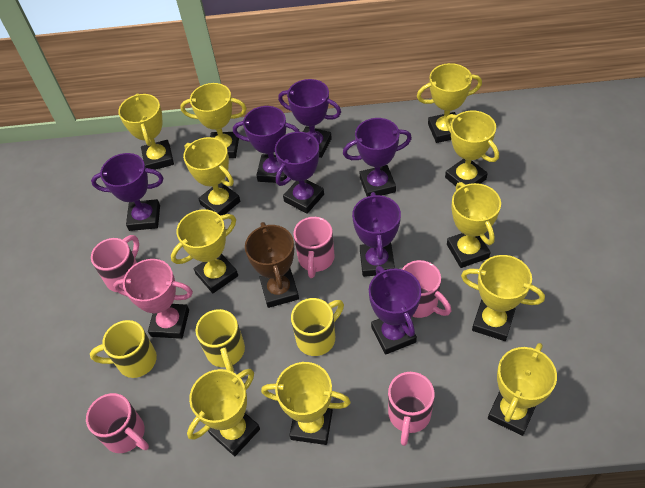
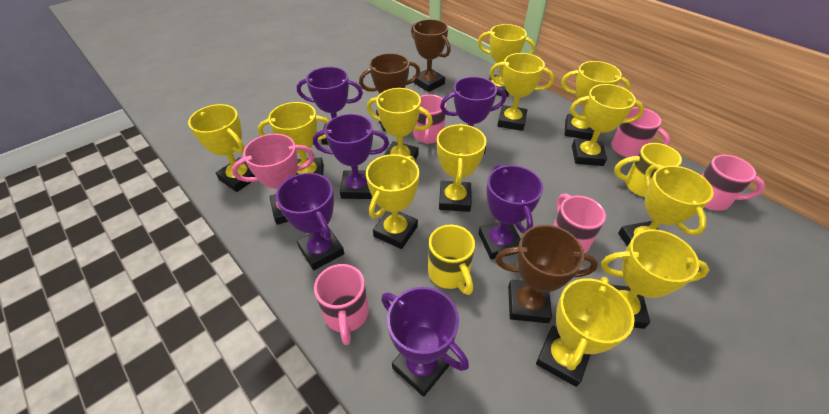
brown trophy: [245,222,299,308] = 1 -> [359,53,420,131] [411,19,451,92] [495,225,598,323] = 3
purple trophy: [91,153,164,231] [233,106,300,183] [275,132,324,214] [278,79,341,158] [343,118,412,197] [352,192,401,277] [369,266,421,355] = 7 -> [276,173,344,270] [297,67,363,145] [313,114,389,199] [381,287,469,397] [440,76,506,155] [478,164,543,259] = 6
yellow mug: [90,320,157,378] [196,309,245,372] [291,298,344,356] = 3 -> [428,225,475,295] [614,143,682,197] = 2
yellow trophy: [118,93,174,170] [171,209,238,293] [180,83,247,158] [183,137,240,216] [187,369,260,456] [261,362,351,445] [417,63,482,143] [445,111,499,186] [447,182,501,268] [461,255,545,341] [488,343,557,436] = 11 -> [188,104,255,192] [258,102,329,175] [366,154,419,249] [367,88,433,160] [437,124,486,212] [478,24,535,97] [490,53,554,131] [536,277,635,387] [561,61,631,140] [570,84,644,166] [601,229,709,329] [618,164,714,247] = 12

